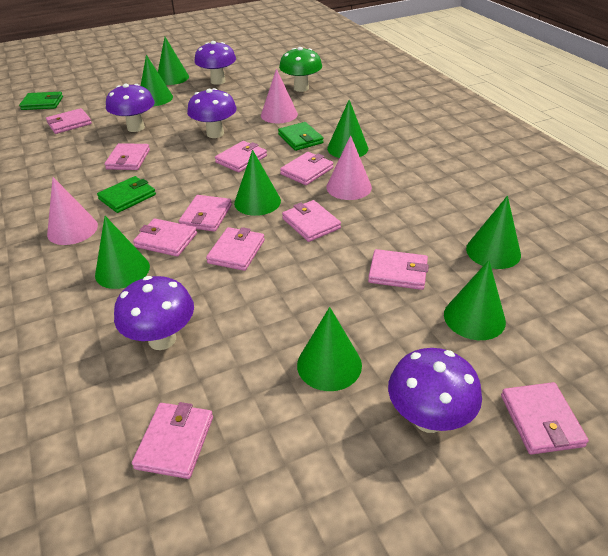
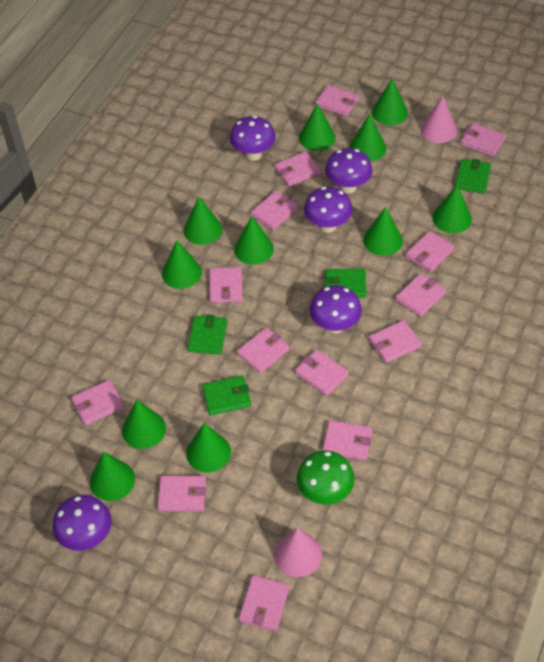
green cone: [95,216,150,289] [141,55,173,106] [158,37,189,85] [234,150,281,216] [297,307,362,391] [327,100,368,158] [444,260,506,340] [466,196,521,269] = 8 -> [90,452,135,501] [122,400,166,449] [162,240,202,289] [184,197,222,245] [186,423,231,472] [234,216,274,265] [299,103,335,151] [349,114,386,162] [363,207,403,256] [372,78,408,125] [433,185,472,233] = 11
green wallet: [19,92,63,110] [97,176,156,213] [278,122,323,151] = 3 -> [188,314,227,355] [202,375,251,416] [324,269,367,298] [455,159,491,194] = 4
pink cone: [47,177,98,245] [261,69,298,123] [326,135,372,200] = 3 -> [274,528,322,577] [420,96,457,143] = 2
pink wallet: [46,108,92,134] [104,143,150,170] [132,402,213,479] [133,219,197,257] [179,195,232,232] [206,227,265,271] [215,141,267,172] [280,152,333,185] [282,200,341,242] [368,249,429,290] [501,382,589,455] = 11 -> [71,380,124,425] [158,475,206,512] [209,267,243,303] [237,327,290,373] [239,575,290,631] [251,191,298,230] [274,151,321,186] [295,349,349,396] [315,85,359,116] [323,420,372,461] [369,320,422,363] [395,273,446,317] [406,231,455,272] [461,123,506,157] = 14

